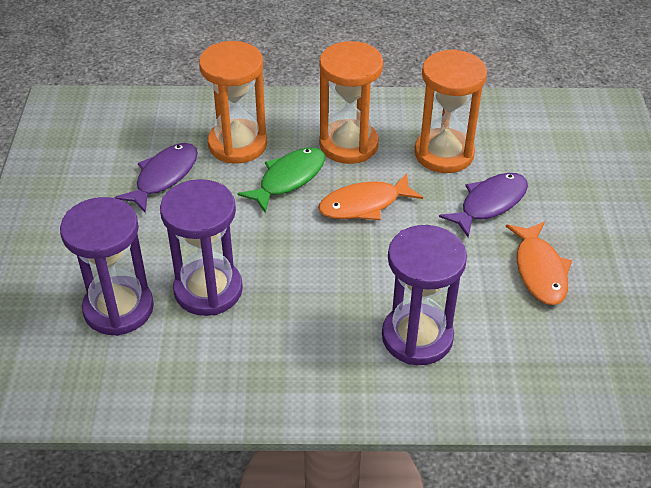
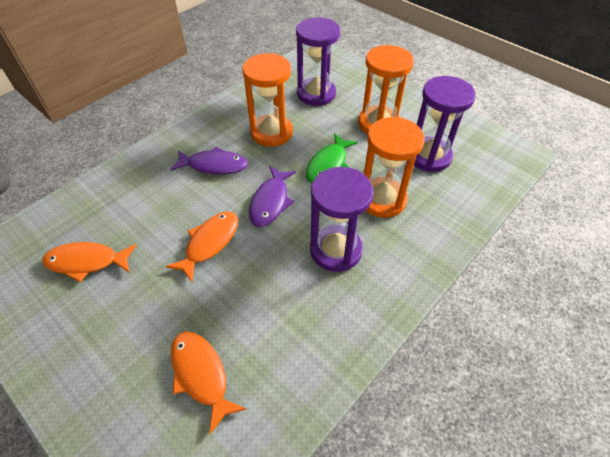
orange fish: [318,173,423,220] [506,222,572,305] = 2 -> [42,242,136,282] [166,212,238,282] [171,331,246,434] = 3

